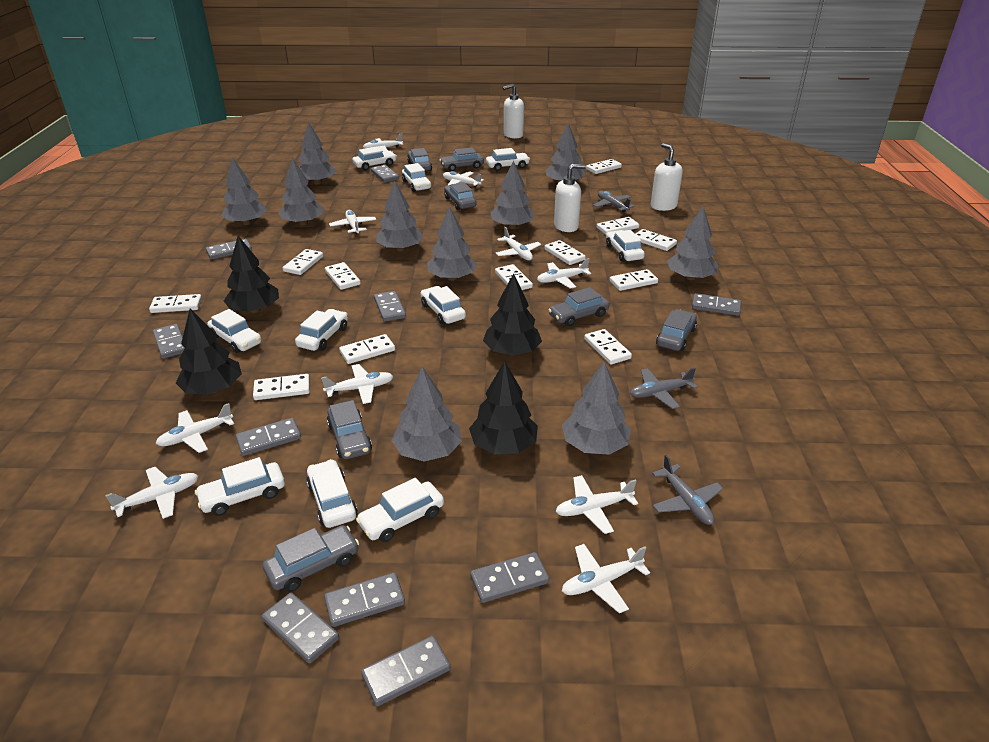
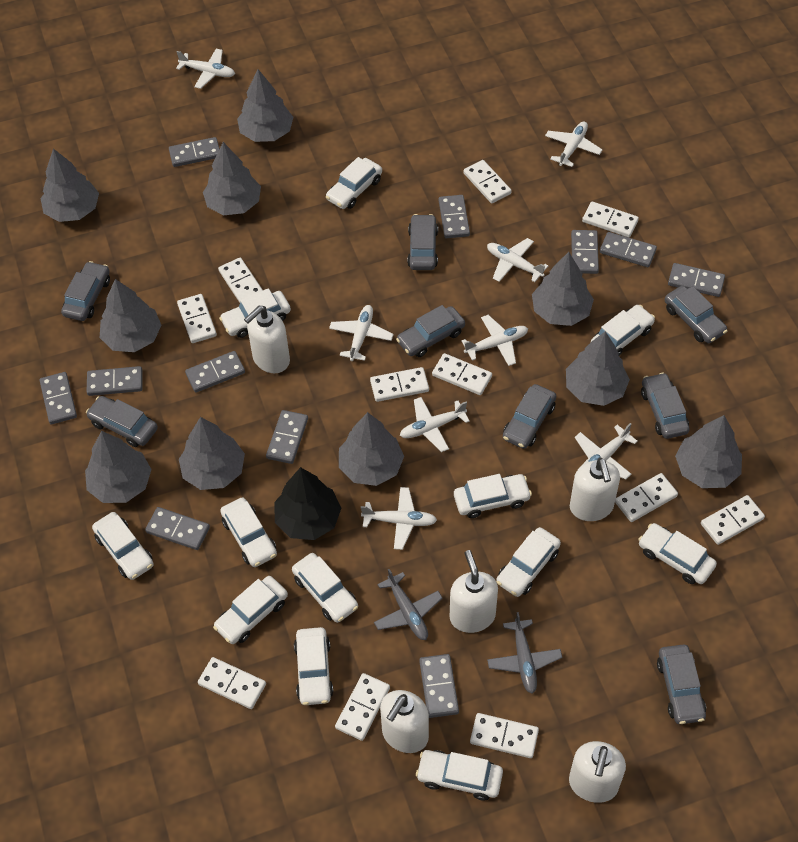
black tree: [176,309,242,395] [224,236,279,313] [469,361,538,454] [483,273,542,356] = 4 -> [274,467,341,540] = 1
grey car: [263,525,359,592] [327,400,372,459] [407,148,432,171] [440,147,484,171] [444,182,477,210] [548,287,610,326] [656,309,697,351] = 7 -> [61,261,110,321] [86,396,158,447] [396,305,465,357] [407,214,438,270] [503,384,556,449] [641,372,690,439] [657,644,706,724] [665,286,728,343] = 8
grey domino: [153,324,185,359] [206,239,252,260] [236,418,301,456] [262,592,339,663] [324,573,405,627] [361,636,450,706] [371,165,399,182] [374,291,406,322] [470,552,549,603] [692,293,741,316] = 10 -> [40,372,77,424] [87,366,142,396] [145,507,210,550] [169,137,220,167] [185,351,245,392] [266,410,308,464] [419,654,459,718] [439,195,470,238] [571,230,599,274] [600,232,657,267] [668,263,725,297] = 11
grey plane: [593,191,635,212] [630,368,698,409] [652,455,723,525] = 3 -> [374,569,442,640] [487,612,562,694] = 2
white car: [195,457,285,516] [207,309,262,353] [295,309,348,351] [306,459,358,528] [352,146,397,170] [356,478,444,542] [402,163,431,192] [420,286,466,324] [486,148,530,171] [606,230,645,262] = 10 -> [92,512,154,580] [213,576,288,644] [219,288,291,338] [220,497,277,567] [292,553,358,623] [294,627,333,705] [326,157,382,209] [416,750,503,800] [454,474,532,518] [496,527,561,597] [591,305,655,356] [638,523,717,584] = 12
white domino: [149,294,202,313] [253,374,310,400] [283,249,323,275] [325,262,361,290] [339,334,395,364] [495,264,533,290] [545,240,586,265] [584,329,632,364] [586,159,622,174] [597,217,639,235] [610,269,658,291] [635,229,677,251] = 12 -> [177,294,217,343] [198,657,266,709] [218,258,263,303] [335,673,390,741] [370,367,429,402] [432,353,492,395] [463,160,512,204] [470,713,539,758] [582,202,639,237] [615,473,678,522] [701,495,765,545] = 11
white plane: [105,467,198,519] [155,403,234,453] [321,364,393,404] [329,210,376,235] [363,134,403,152] [443,171,484,187] [495,227,541,260] [537,258,591,289] [555,475,638,534] [562,544,650,613] = 10 -> [176,49,235,89] [329,305,394,361] [361,487,437,550] [400,397,470,452] [461,315,528,366] [487,238,548,282] [545,121,603,167] [575,423,638,480] = 8
white soap dispenser: [503,84,524,139] [554,164,586,232] [651,143,683,211] = 3 -> [244,306,290,373] [380,690,429,753] [450,550,498,633] [569,741,626,803] [570,458,620,521] = 5

